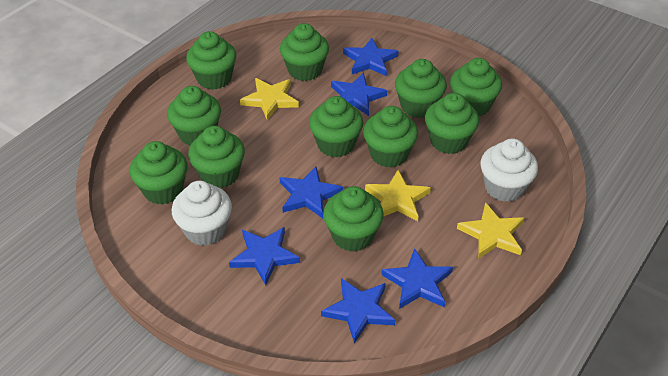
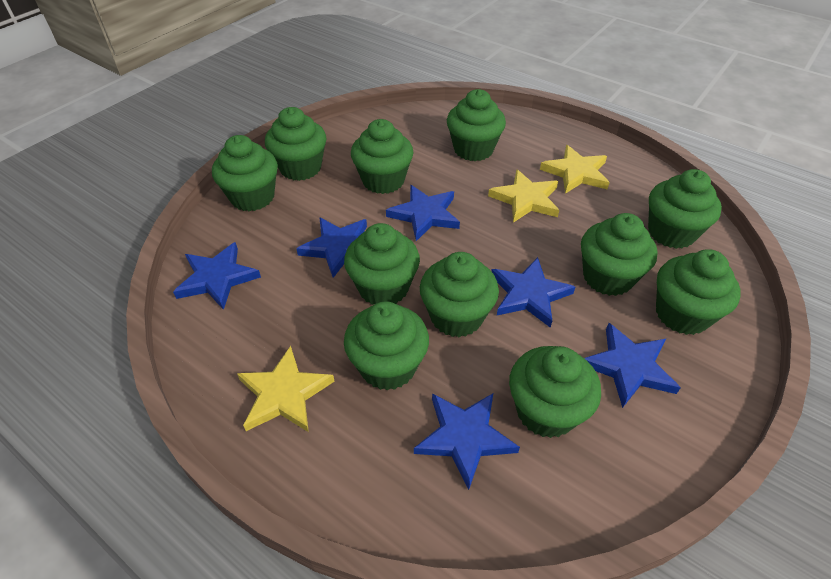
white cupcake: [172,181,232,246] [480,139,538,202] = 2 -> none = 0

